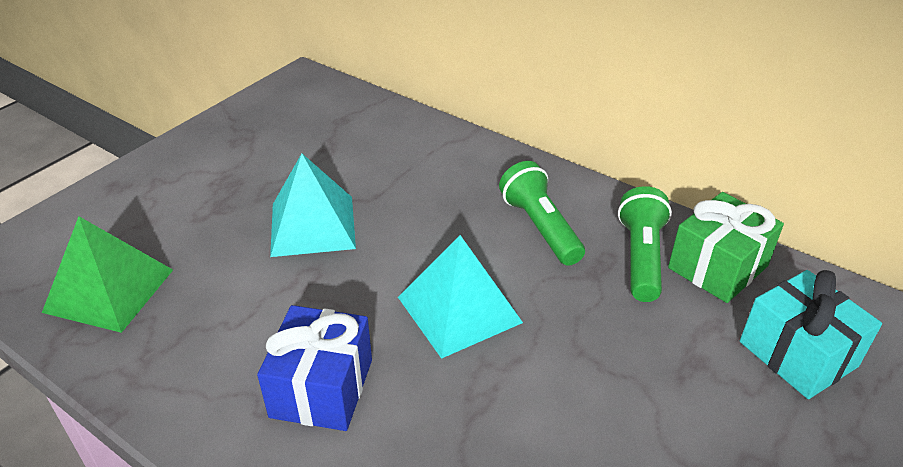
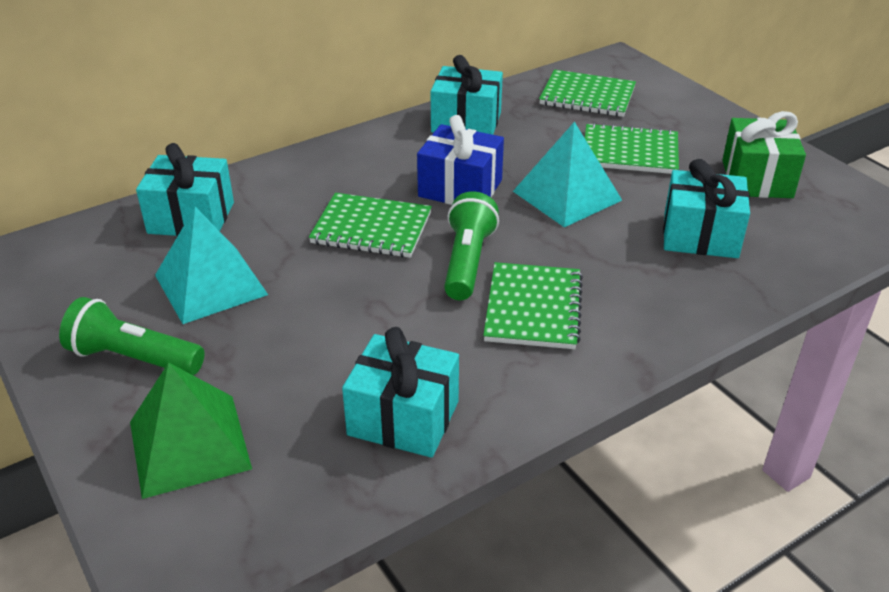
green notebook: none = 0 -> [309,193,432,258] [483,262,583,349] [539,70,636,117] [585,123,679,174] = 4
turquoise gift: [740,270,882,399] = 1 -> [136,143,234,236] [342,327,459,458] [431,55,503,135] [663,159,750,258] = 4

